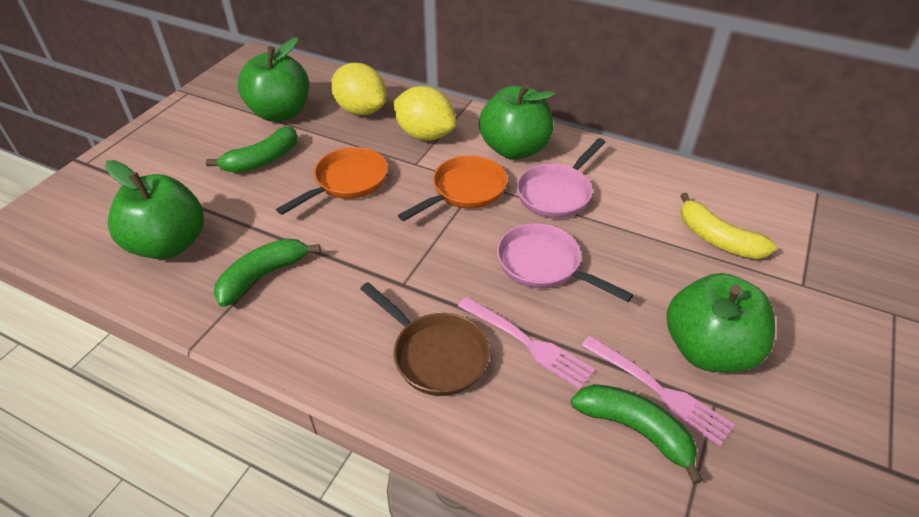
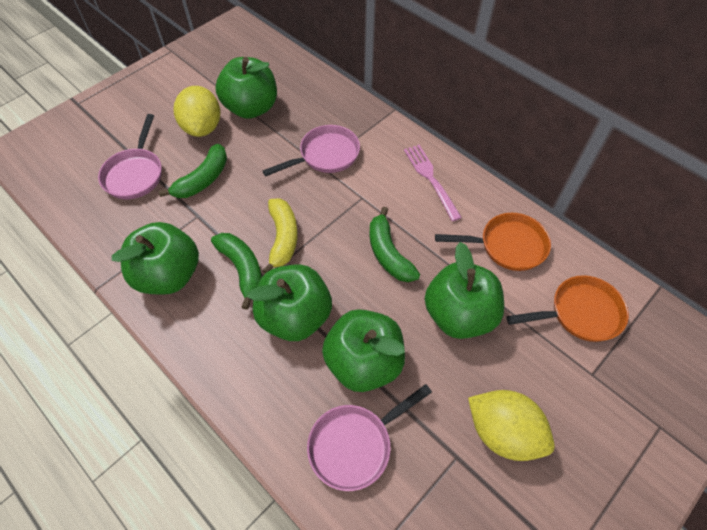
brown pan: [360,282,490,396] = 1 -> none = 0
green apple: [105,160,204,259] [238,37,309,122] [479,83,555,160] [667,273,775,372] = 4 -> [112,222,199,295] [216,57,277,119] [248,264,332,341] [322,309,405,392] [424,242,504,339] = 5
pink fork: [458,297,595,389] [581,336,735,446] = 2 -> [404,145,462,221] = 1
pink pan: [497,223,633,302] [517,138,605,218] = 2 -> [98,114,162,199] [263,125,360,176] [307,384,432,491] = 3

